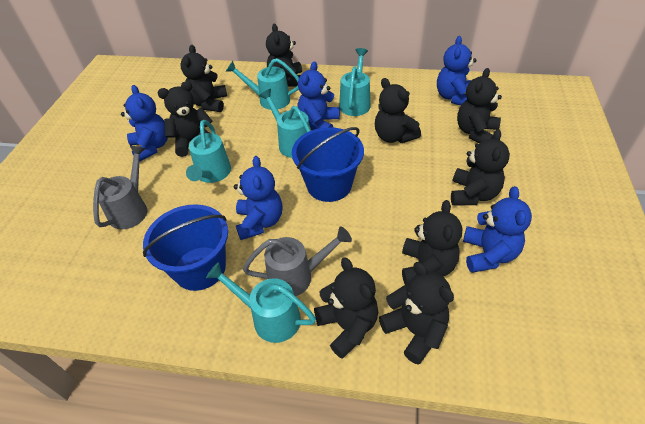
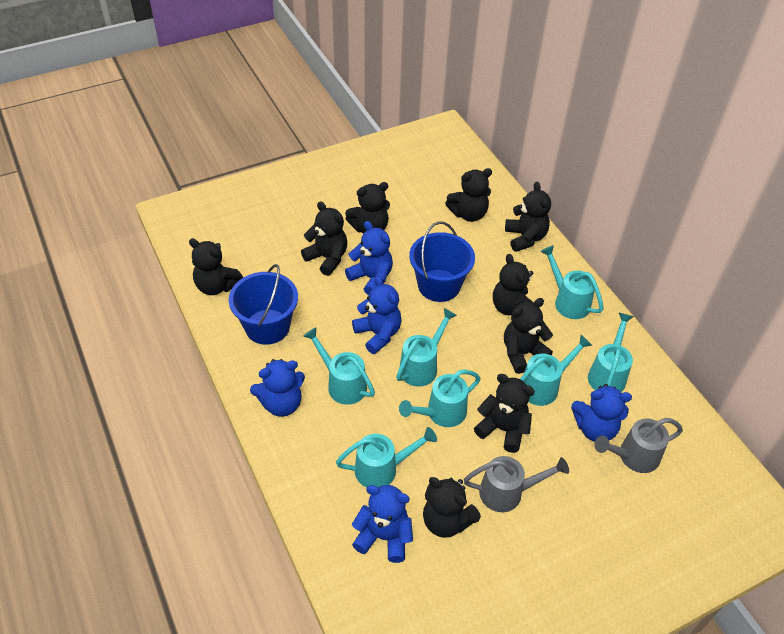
turquoise watering can: [186,120,231,183] [206,262,316,343] [226,58,299,110] [259,89,311,158] [339,48,371,116] = 5 -> [303,327,375,405] [336,427,437,488] [396,308,457,387] [399,370,480,427] [520,335,592,406] [540,245,604,319] [588,313,633,392] = 7

